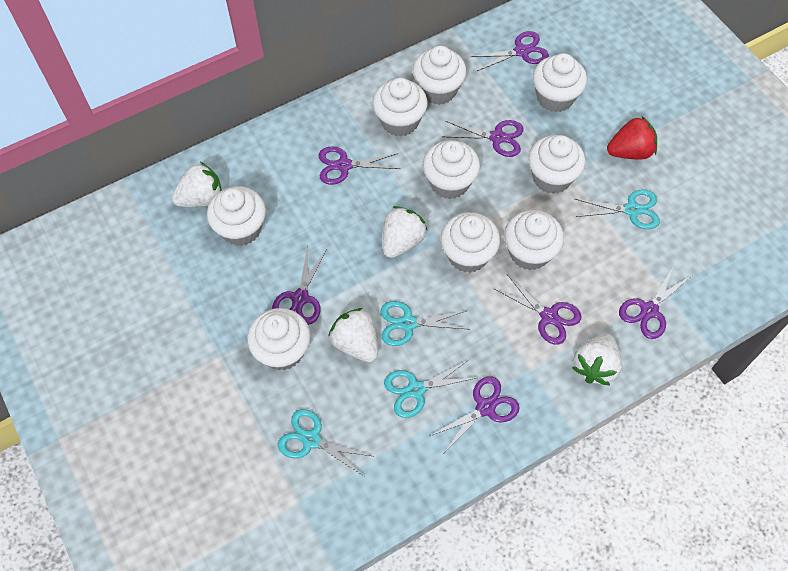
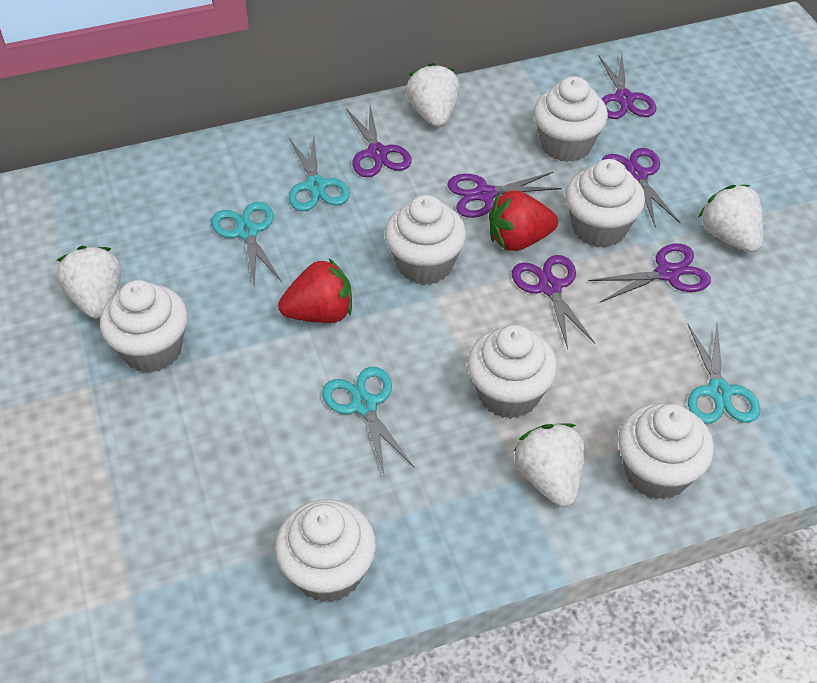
purple scissors: [272,246,327,325] [319,146,400,185] [430,376,520,453] [442,120,524,157] [470,31,549,71] [495,274,582,345] [619,266,691,339] = 7 -> [346,105,412,177] [447,172,562,218] [512,255,595,349] [589,243,711,302] [598,53,656,119] [602,148,680,228] = 6
red strawberry: [607,116,657,160] = 1 -> [278,259,352,323] [489,190,558,251] = 2
white cupcake: [207,186,266,246] [247,308,310,371] [373,78,428,137] [413,46,466,105] [423,140,480,199] [441,212,500,273] [504,210,564,270] [528,135,585,194] [533,53,587,112] = 9 -> [100,280,188,373] [275,499,376,602] [385,195,466,285] [467,325,557,419] [534,76,608,162] [565,159,645,248] [618,403,714,500] = 7

